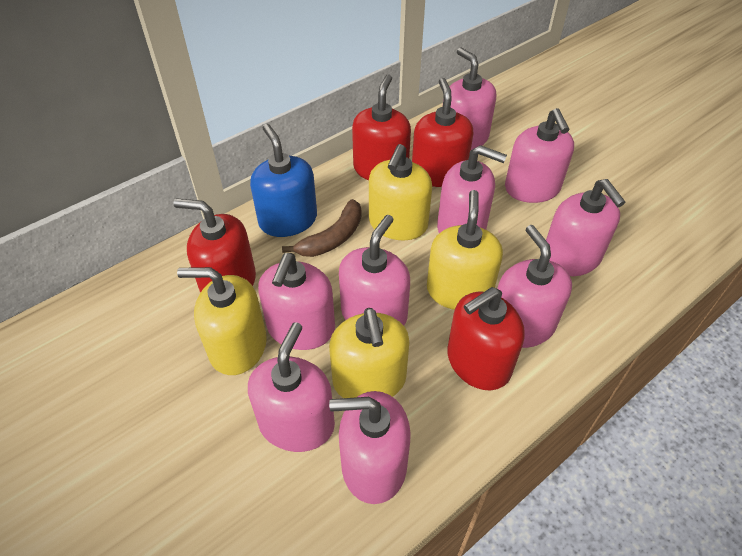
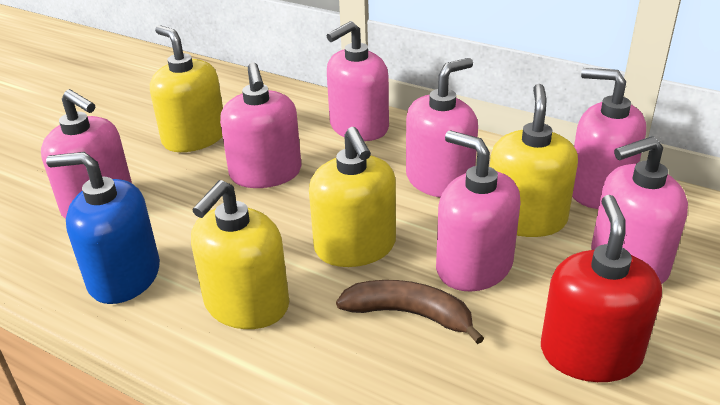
pink soap dispenser: [248,322,335,452] [258,253,335,350] [329,391,411,504] [339,215,410,325] [437,145,507,233] [443,48,496,150] [497,225,572,348] [505,108,574,203] [546,179,625,276] = 9 -> [41,89,132,219] [220,62,302,188] [326,21,389,141] [406,58,478,198] [436,130,521,291] [572,68,646,209] [591,136,688,284] = 7
red soap dispenser: [174,198,256,293] [352,75,411,180] [412,78,473,187] [447,287,525,390] = 4 -> [541,195,662,382] = 1

